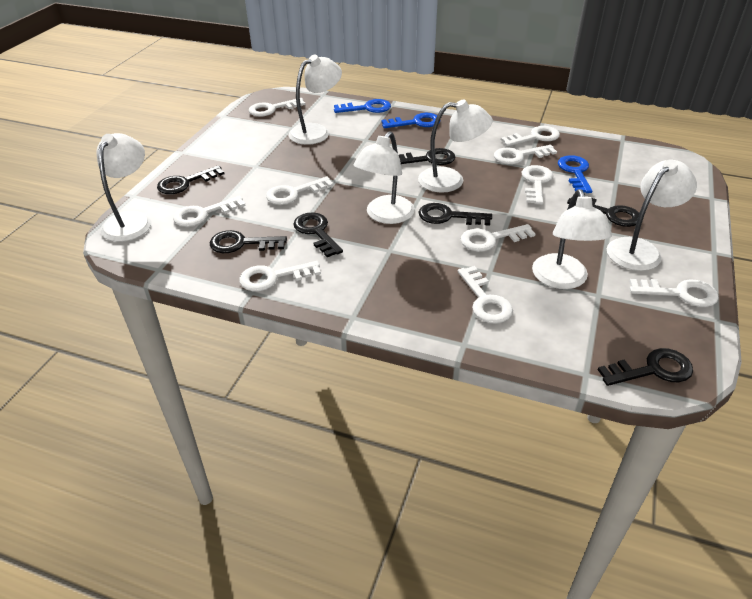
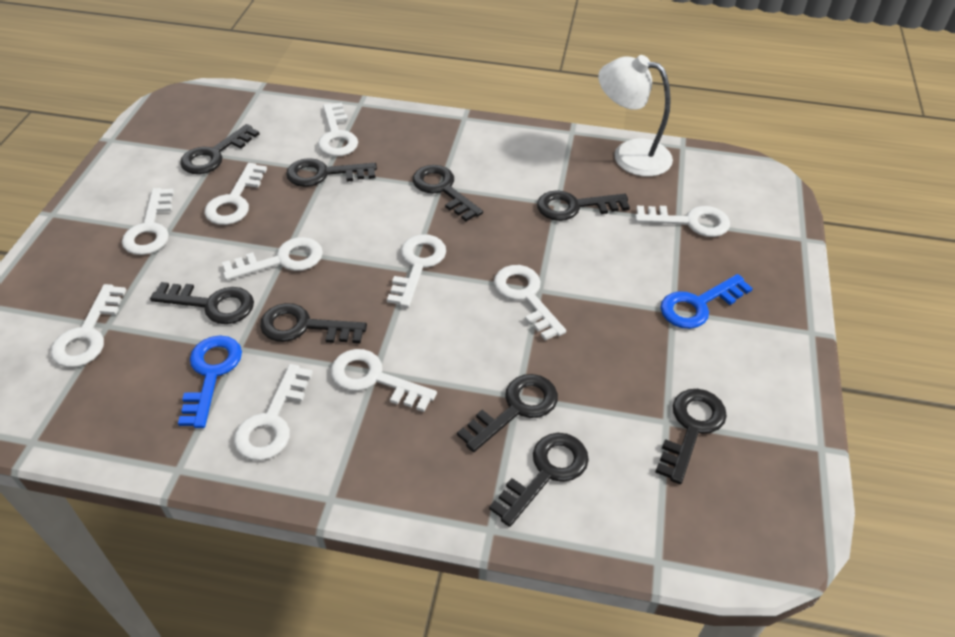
black key: [157,165,225,194] [210,230,287,253] [293,212,343,257] [399,148,455,165] [419,203,492,226] [567,196,639,227] [598,348,693,386] = 7 -> [150,282,254,324] [180,124,259,174] [260,303,367,343] [286,158,377,187] [413,165,483,221] [457,374,558,452] [489,433,589,527] [537,190,630,221] [655,389,727,484] = 9
blue key: [334,99,391,113] [381,113,441,128] [558,155,592,193] = 3 -> [178,335,242,428] [660,274,753,329] = 2
white lamp: [97,133,151,242] [289,55,342,145] [354,131,415,224] [418,100,493,193] [532,189,612,289] [607,159,697,271] = 6 -> [598,55,673,177] = 1

